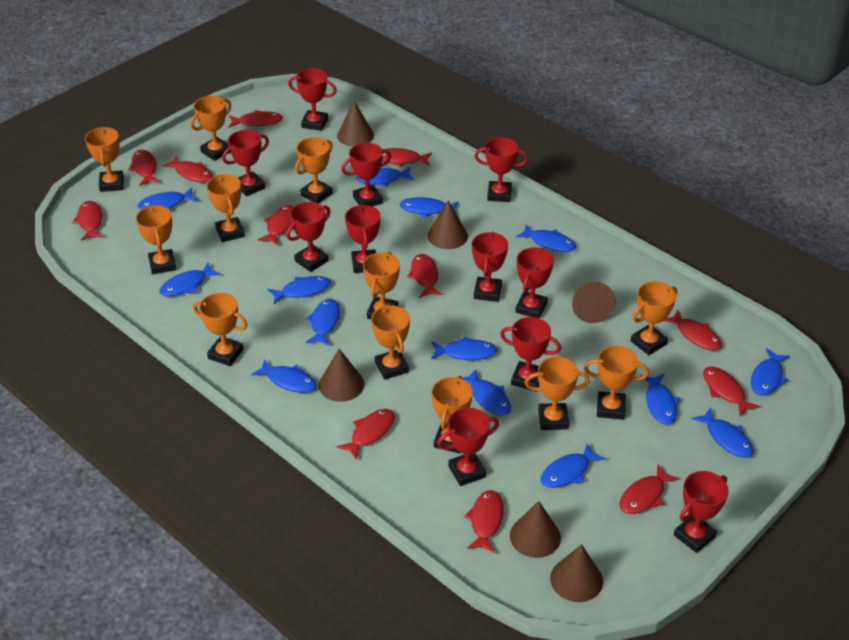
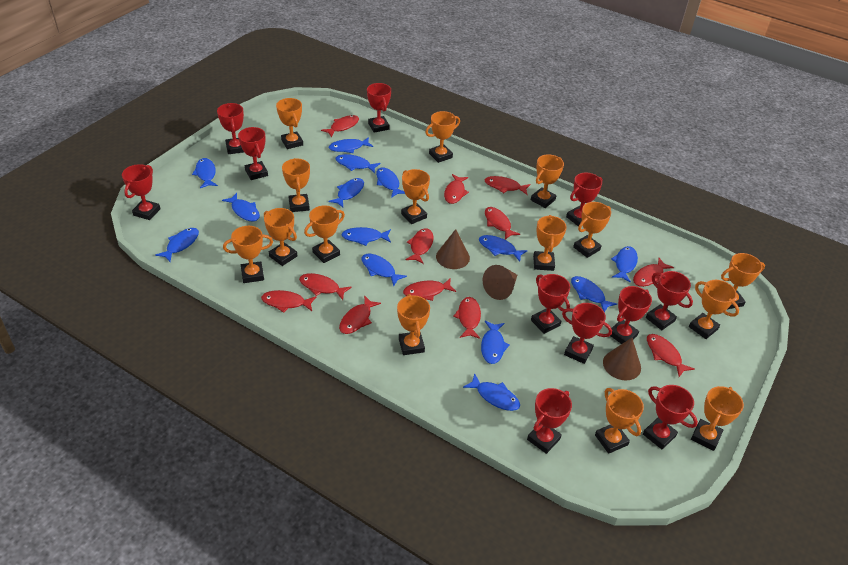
brown cone: [319,349,364,402] [337,101,374,147] [428,200,468,249] [510,501,561,558] [550,544,603,602] [572,282,616,323] = 6 -> [436,229,470,269] [483,265,517,300] [603,338,641,380] = 3
orange trophy: [85,127,124,192] [136,205,176,274] [190,96,232,161] [193,293,247,366] [206,174,245,242] [295,137,333,204] [363,252,400,319] [371,305,410,380] [432,376,473,453] [524,357,590,430] [584,346,649,420] [631,281,677,355] = 12 -> [223,226,273,283] [264,208,297,266] [276,98,303,149] [282,158,310,212] [304,205,345,263] [397,294,430,355] [401,169,430,224] [425,111,460,163] [531,154,564,208] [533,215,567,271] [573,202,611,258] [595,388,644,454] [689,280,739,339] [691,386,744,451] [721,253,765,309] = 15

